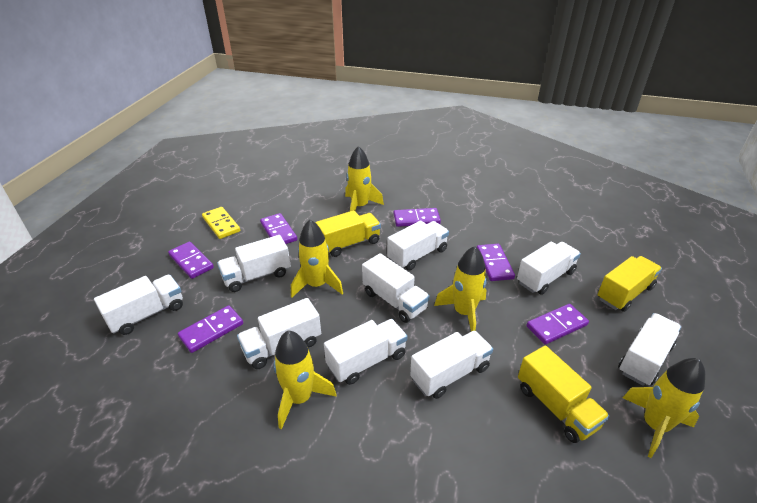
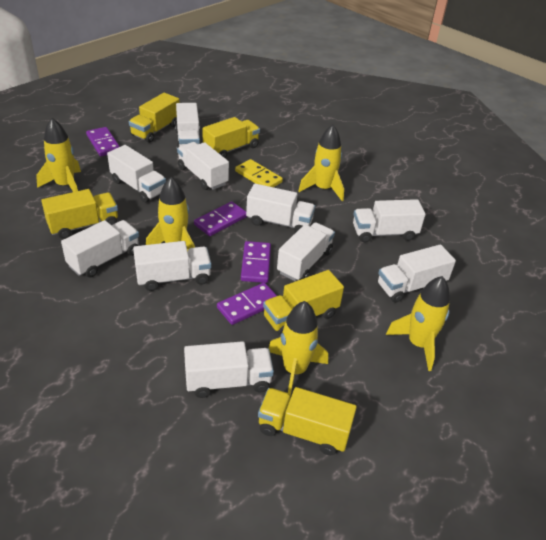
purple domino: [168,242,214,279] [178,305,243,353] [260,213,297,244] [394,208,441,227] [477,244,515,281] [526,304,589,345] = 6 -> [86,127,120,156] [194,201,247,236] [217,283,277,325] [241,241,271,283] = 4
white truck: [94,275,183,335] [217,235,291,292] [237,298,321,369] [324,319,408,385] [362,253,430,323] [387,221,449,271] [410,331,493,399] [517,241,581,295] [618,313,681,386] = 9 -> [61,220,139,277] [107,145,166,203] [133,241,211,291] [175,103,201,148] [177,142,229,190] [184,341,274,398] [246,183,315,233] [277,222,335,281] [353,199,426,242] [378,244,456,303] = 10
yellow truck: [315,210,381,257] [518,345,610,443] [598,256,662,312] = 3 -> [41,189,118,239] [129,93,180,143] [203,117,260,158] [258,387,357,455] [263,270,344,336] = 5

